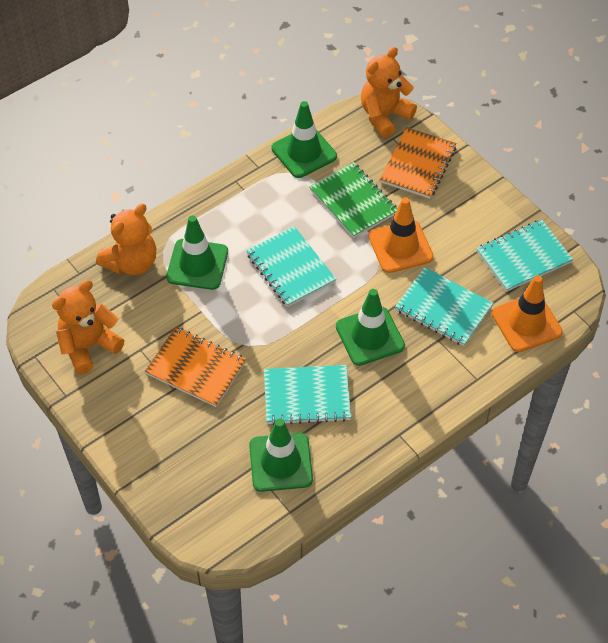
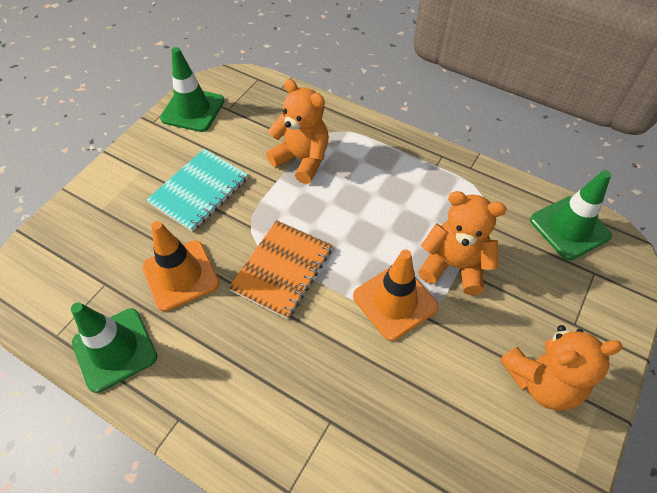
green notebook: [309,162,397,238] = 1 -> none = 0
green traffic cone: [166,215,228,290] [249,418,313,492] [272,101,337,178] [336,289,405,366] = 4 -> [71,302,157,393] [160,47,224,132] [530,170,612,260] = 3
orange notebook: [145,327,246,407] [380,127,457,199] = 2 -> [228,220,332,319] = 1
turquoise notebook: [246,226,336,307] [264,365,351,425] [395,267,494,346] [477,219,573,292] = 4 -> [146,149,248,232] = 1

